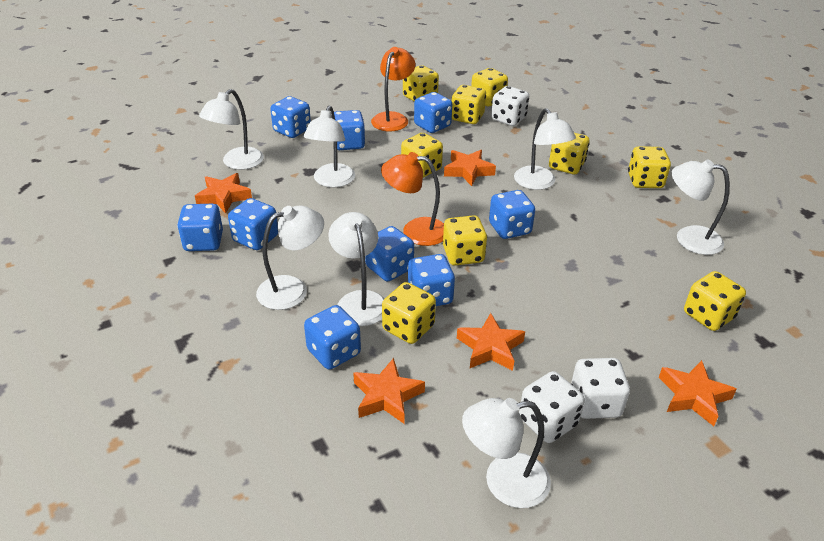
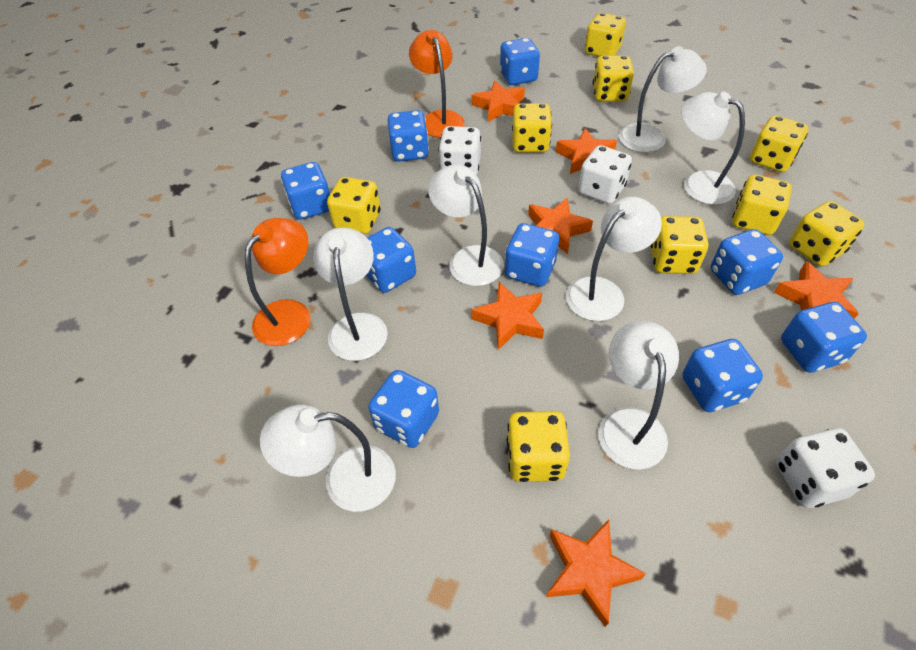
orange star: [195,173,252,214] [353,358,425,424] [444,150,496,186] [457,313,525,371] [659,360,737,426] = 5 -> [471,282,544,350] [472,80,525,122] [528,197,593,254] [546,519,646,627] [556,128,617,174] [774,261,859,319] = 6

